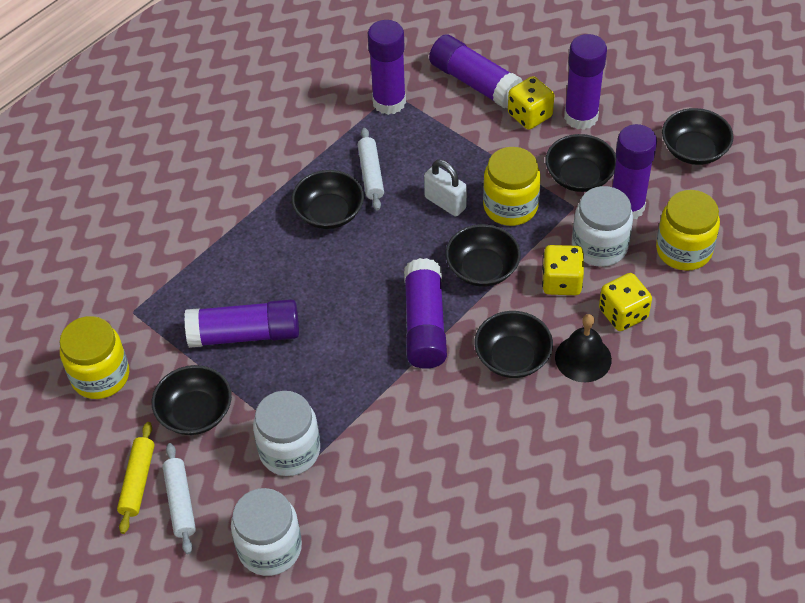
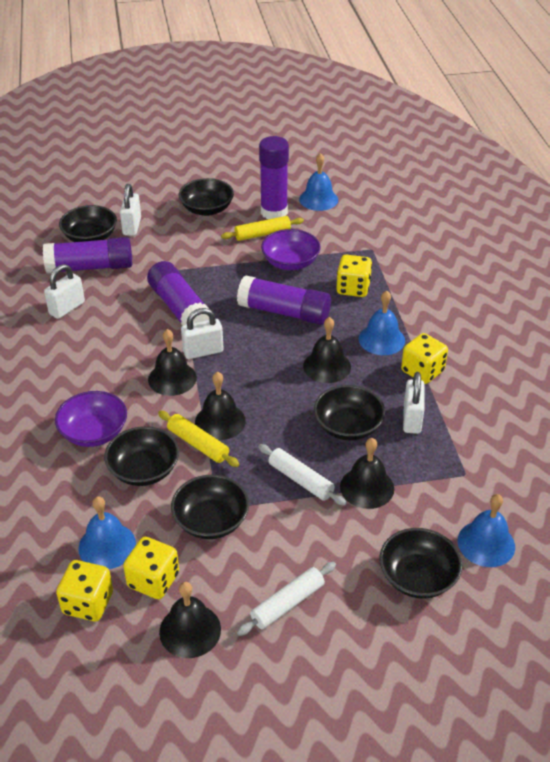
black bell: [555,314,612,382] = 1 -> [148,329,197,396] [159,582,221,658] [195,372,246,440] [303,317,351,383] [340,438,394,509] = 5
blue bell: none = 0 -> [78,496,136,569] [299,153,338,211] [359,290,405,355] [457,494,515,567] = 4
purple bowl: none = 0 -> [55,391,127,447] [261,229,321,270] = 2
purple glue stick: [184,299,299,348] [368,20,406,115] [404,258,447,369] [429,34,523,108] [564,34,607,130] [612,124,657,219] = 6 -> [43,237,132,274] [147,261,209,326] [237,275,331,325] [259,136,289,219] = 4
white jar: [231,488,302,576] [253,391,320,476] [572,186,633,267] = 3 -> none = 0
white padlock: [424,160,467,217] = 1 -> [44,264,85,319] [120,184,141,236] [181,308,223,359] [403,372,425,434] = 4
yellow dice: [508,76,554,130] [542,245,584,295] [599,273,652,331] = 3 -> [56,560,113,621] [123,537,179,599] [336,255,372,297] [401,333,448,384] = 4
yellow jar: [60,316,129,399] [483,147,541,226] [656,190,720,271] = 3 -> none = 0
yellow rolling pin: [117,422,155,534] = 1 -> [158,411,239,467] [221,216,304,241] = 2

